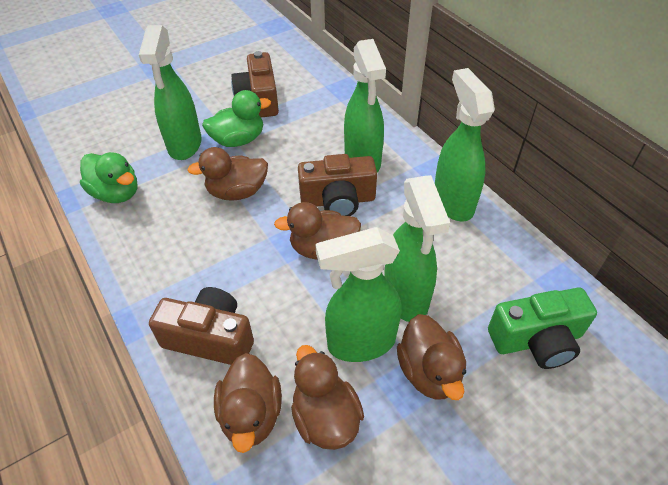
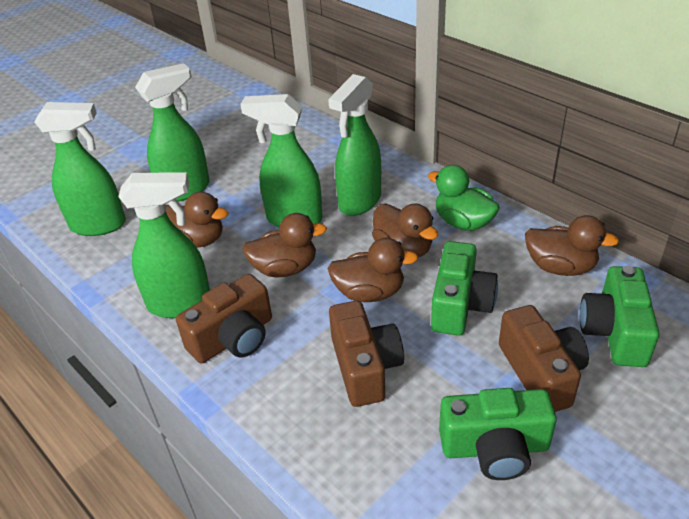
green camera: [488,288,597,369] = 1 -> [431,241,498,336] [439,388,557,480] [580,266,659,367] = 3
green duck: [80,152,138,203] [202,90,271,147] = 2 -> [428,165,500,231] = 1

